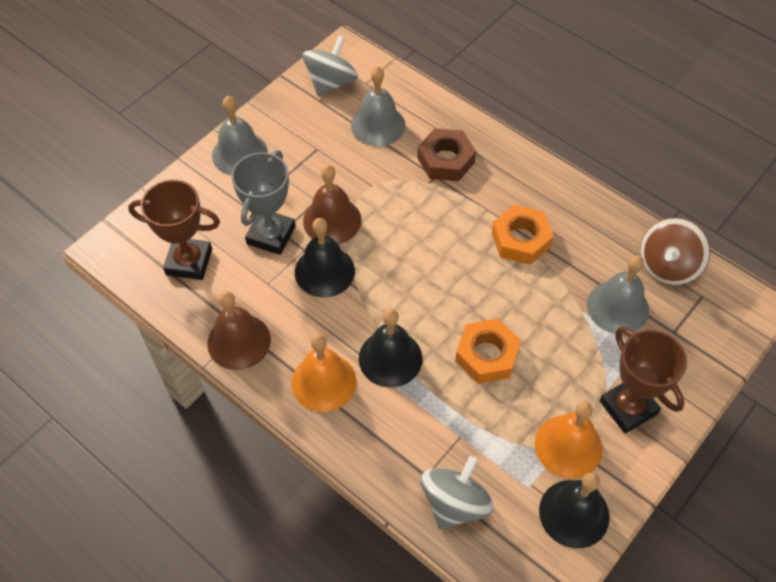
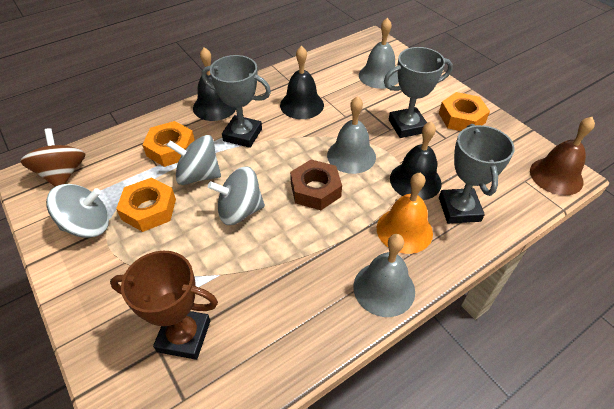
brown bell: [207,291,271,370] [303,165,361,244] = 2 -> [530,117,595,195] = 1
brown trophy: [128,180,220,280] [600,327,687,434] = 2 -> [110,251,218,360] = 1
grey spinning top: [302,36,358,97] [421,456,494,530] = 2 -> [46,184,109,238] [167,135,221,185] [208,166,265,225] = 3
grey trophy: [231,150,295,255] = 1 -> [202,55,271,148] [384,47,453,138] [439,124,515,224] = 3
orange bell: [292,334,356,412] [535,401,602,479] = 2 -> [377,173,433,254] = 1
orange nut: [455,319,521,384] [492,205,554,265] = 2 -> [116,178,176,232] [142,121,195,167] [439,92,490,131] = 3

